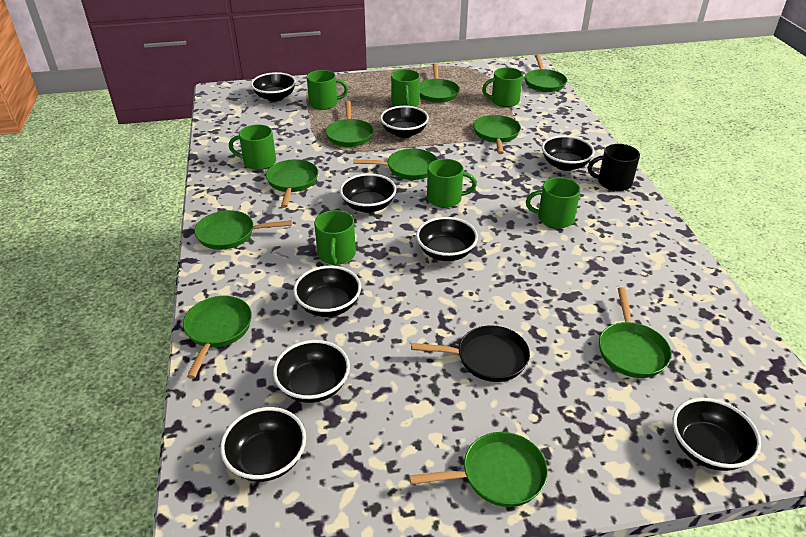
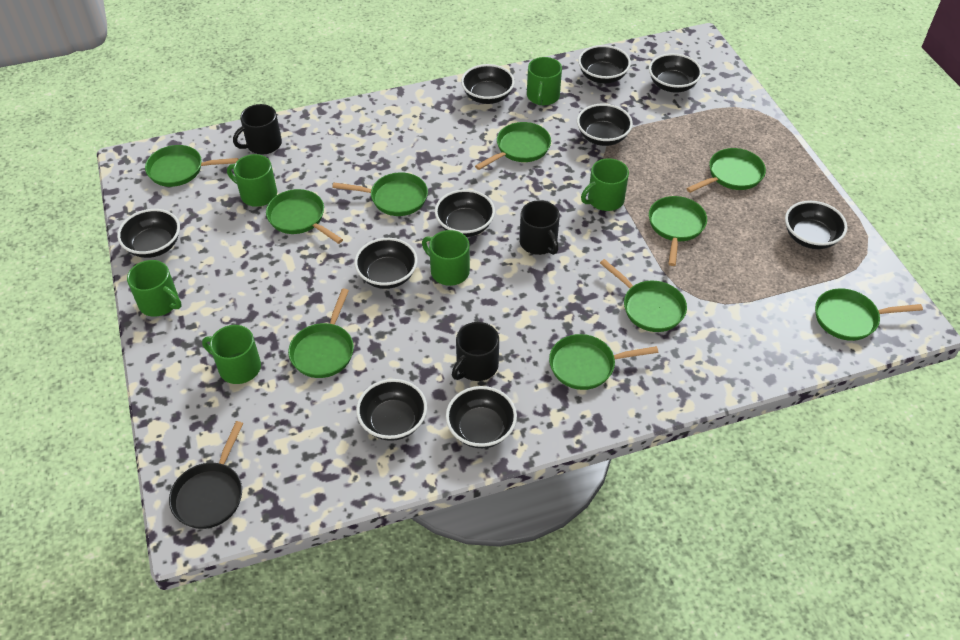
black bowl: [220,407,306,482] [251,72,296,102] [273,340,350,403] [293,266,361,317] [340,173,396,213] [380,106,429,138] [416,217,478,261] [542,135,595,171] [672,398,761,471] = 9 -> [117,209,180,258] [354,238,418,289] [356,379,427,441] [435,189,495,237] [446,386,517,448] [461,64,515,104] [577,103,633,146] [578,45,631,84] [649,53,702,93] [785,201,847,249] = 10
black mug: [588,144,640,191] = 1 -> [233,104,282,155] [452,322,499,381] [519,200,560,255] = 3
green mug: [229,124,276,170] [307,70,348,110] [314,210,356,265] [391,69,420,107] [427,159,477,208] [482,67,523,107] [526,177,580,228] = 7 -> [127,260,182,317] [202,325,261,384] [227,154,277,207] [422,230,470,286] [527,57,562,105] [581,158,629,211] = 6

